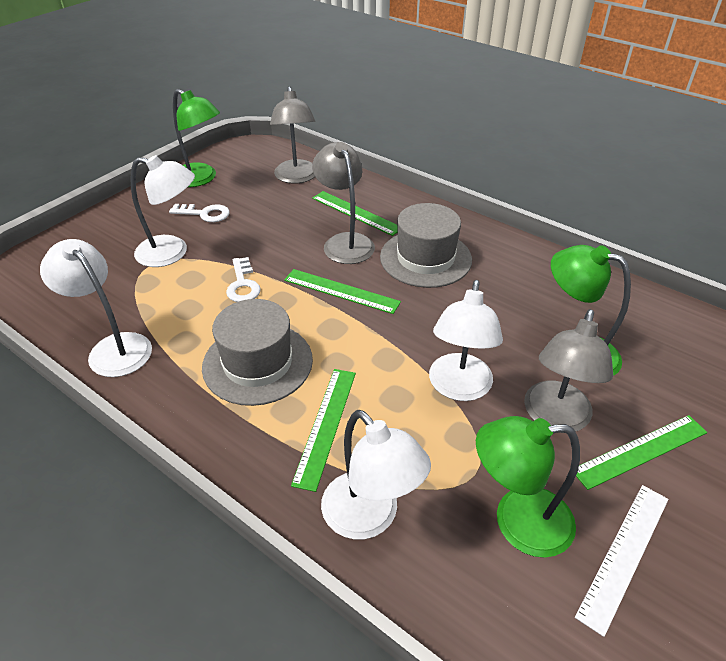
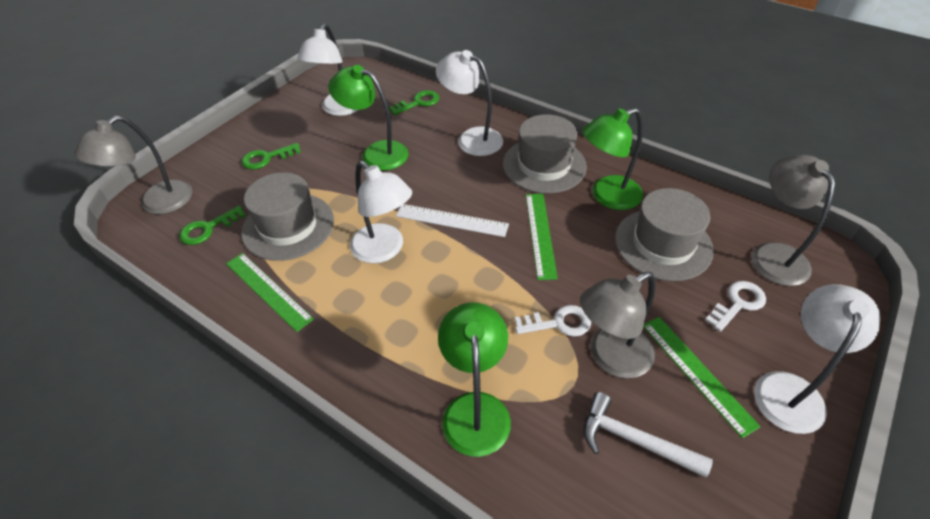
green key: none = 0 -> [179,206,246,245] [242,143,301,169] [389,90,439,115] = 3
green ruler: [284,269,401,314] [291,369,356,492] [312,191,398,236] [576,415,707,490] = 4 -> [226,253,314,332] [526,194,558,280] [643,317,761,438] = 3
grey hat: [202,299,313,406] [380,203,472,288] = 2 -> [241,172,334,261] [503,114,587,194] [615,188,714,281] = 3
white hammer: none = 0 -> [583,392,713,478] = 1

